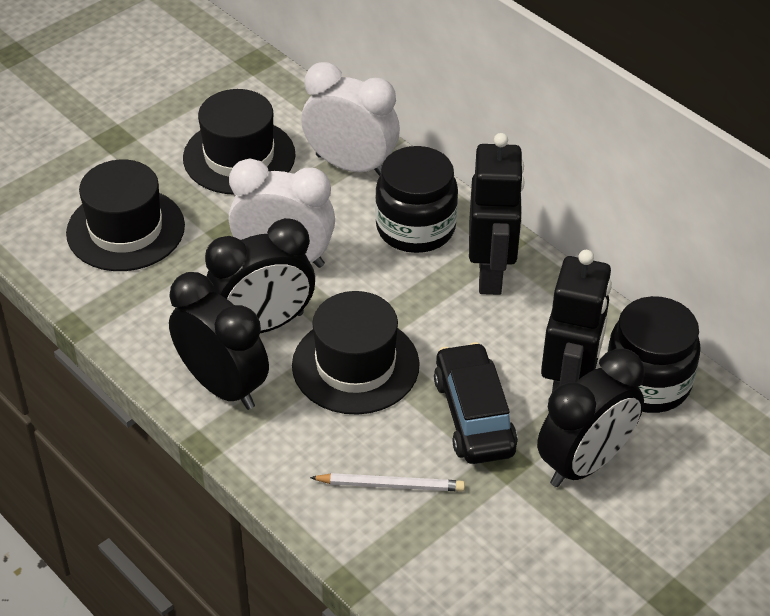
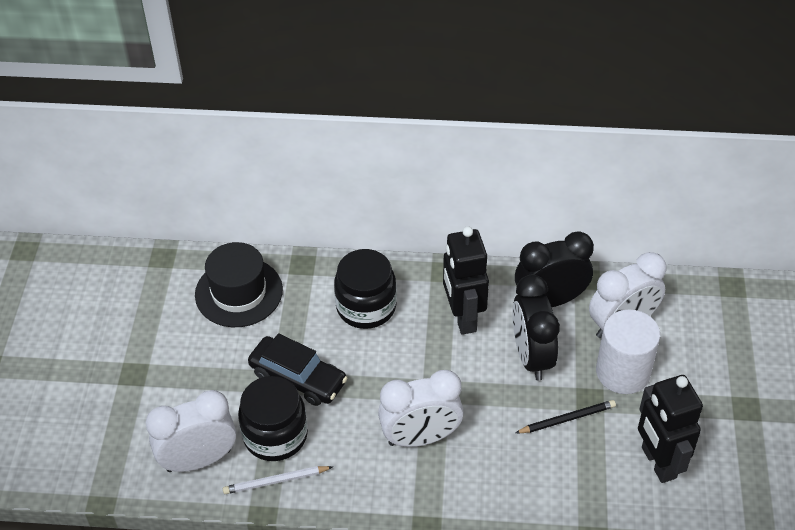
black clock: [169,272,269,410] [205,218,315,333] [537,349,645,487] = 3 -> [512,274,560,381] [515,231,594,307] = 2
black hat: [66,159,185,271] [183,89,296,195] [292,291,420,415] = 3 -> [195,242,283,327] = 1
black pencil: none = 0 -> [515,400,616,433] = 1
white clock: [229,158,335,268] [301,62,400,176] = 2 -> [146,390,236,472] [378,370,464,447] [589,252,667,338] = 3
white cylinder: none = 0 -> [596,310,660,394] = 1

